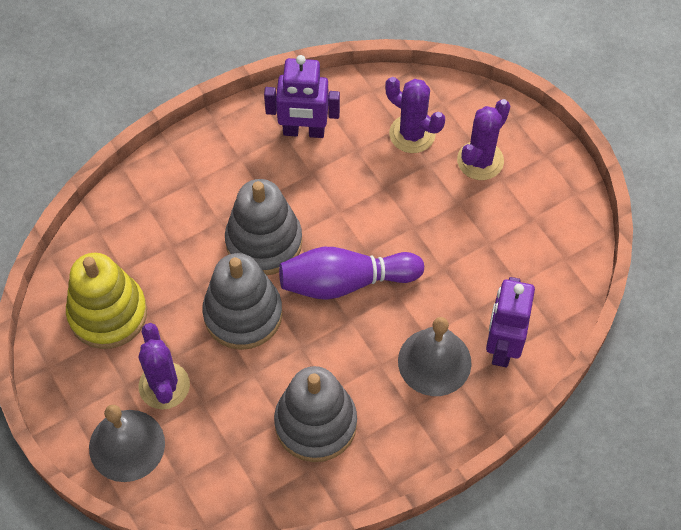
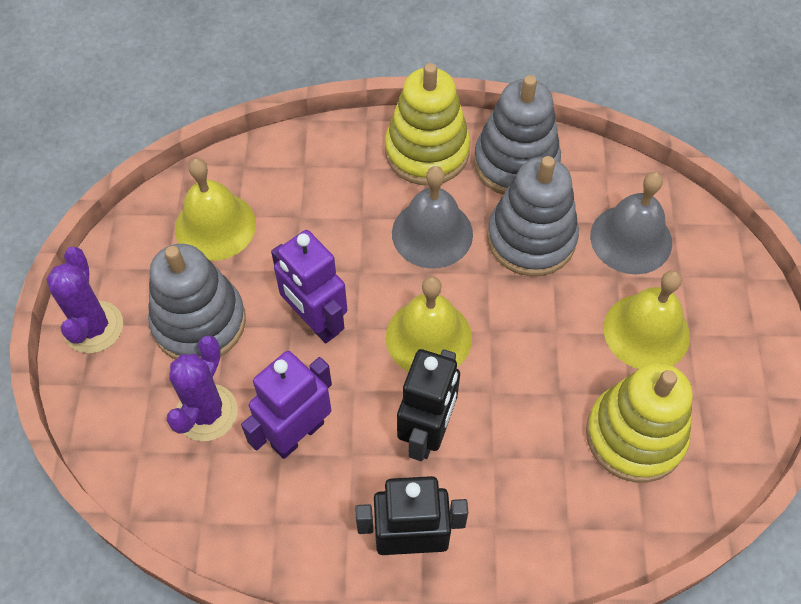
black robot: none = 0 -> [355,476,468,555] [397,349,460,461] = 2
purple bowling pin: [279,247,424,300] = 1 -> none = 0
purple cactus: [138,323,190,409] [385,77,445,153] [457,99,510,180] = 3 -> [46,247,123,353] [166,335,238,441] = 2
yellow bell: none = 0 -> [175,158,256,261] [386,276,472,372] [604,270,690,369] = 3
yellow stacking toy: [66,253,147,349] = 1 -> [385,63,470,185] [586,363,693,483] = 2

